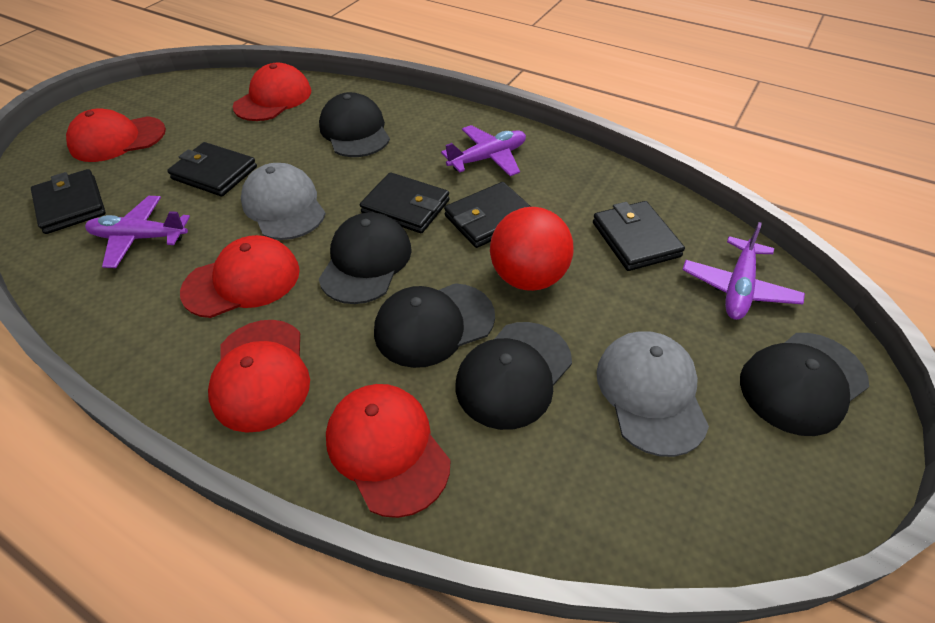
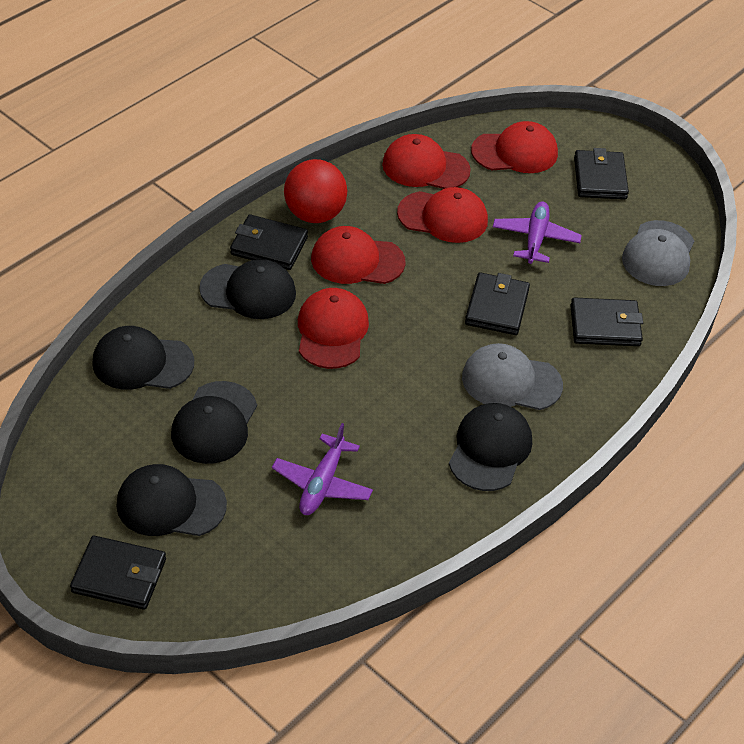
purple plane: [85,196,190,268] [441,125,526,176] [683,222,805,320] = 3 -> [272,423,373,515] [493,201,582,264] = 2

